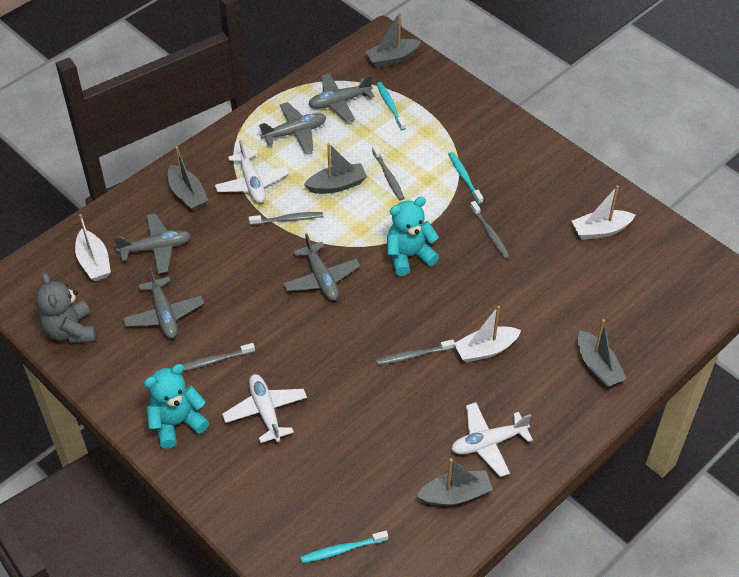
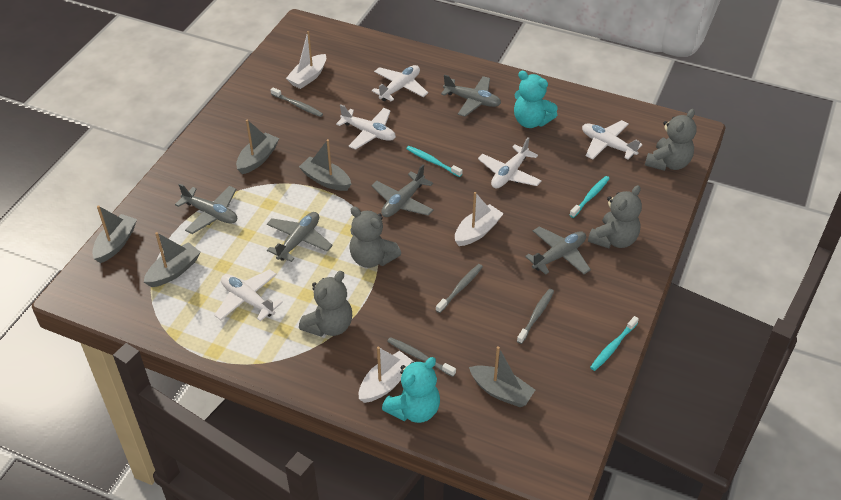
grey teddy bear: [36,273,96,344] = 1 -> [299,271,352,337] [349,207,401,268] [588,185,642,248] [645,109,696,171] = 4
grey toothbrush: [182,343,255,371] [248,212,323,225] [372,145,404,200] [376,340,455,365] [470,201,510,259] = 5 -> [270,87,323,117] [387,337,456,377] [436,264,483,313] [517,289,554,344] = 4
white plane: [215,140,289,203] [222,374,307,443] [451,402,533,477] = 3 -> [214,269,283,321] [336,104,396,150] [372,65,428,102] [478,137,542,188] [582,120,643,160] = 5

